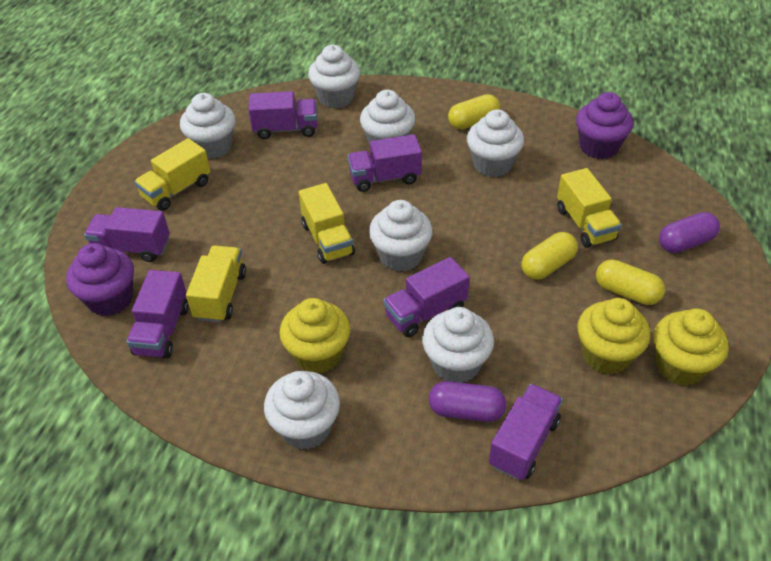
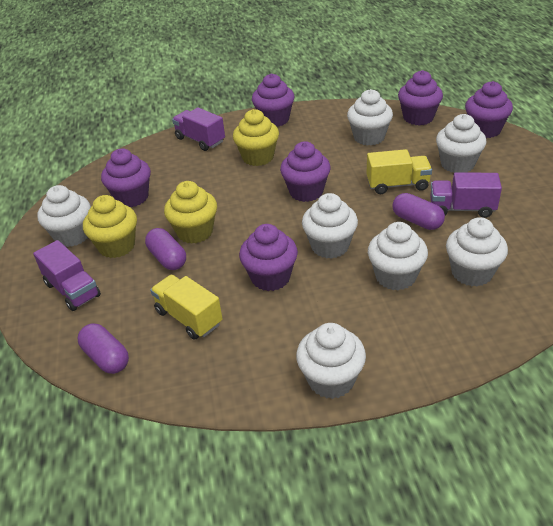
purple capsule: [429,381,506,422] [659,212,720,253] = 2 -> [78,323,129,374] [145,228,186,270] [392,193,445,230] = 3
purple cupcake: [66,243,134,316] [576,92,633,159] = 2 -> [101,148,151,207] [239,224,298,291] [252,73,294,127] [280,141,331,202] [398,70,443,126] [465,81,513,138] = 6
purple truck: [84,207,170,262] [126,270,189,358] [248,91,317,139] [348,134,422,192] [383,257,470,337] [489,384,563,480] = 6 -> [33,240,101,311] [172,107,225,151] [430,172,502,218] = 3
yellow capsule: [448,94,500,129] [522,232,578,280] [596,259,665,305] = 3 -> none = 0
yellow truck: [134,138,210,211] [186,246,246,323] [299,183,355,264] [557,168,622,248] = 4 -> [150,275,223,340] [367,149,432,194] = 2

